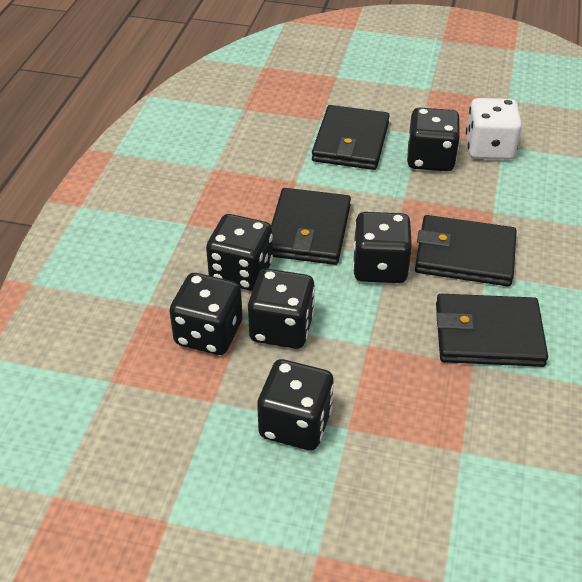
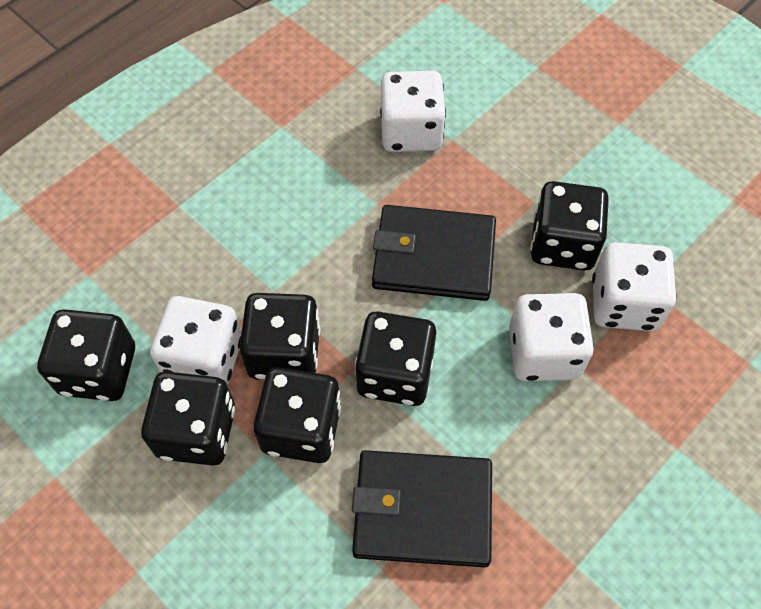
black wallet: [271,188,351,265] [312,105,390,170] [415,215,516,287] [436,294,548,367] = 4 -> [352,450,492,567] [372,205,496,301] = 2
white dice: [466,98,522,160] = 1 -> [150,296,242,385] [380,71,446,152] [509,293,594,381] [592,242,676,331] = 4

